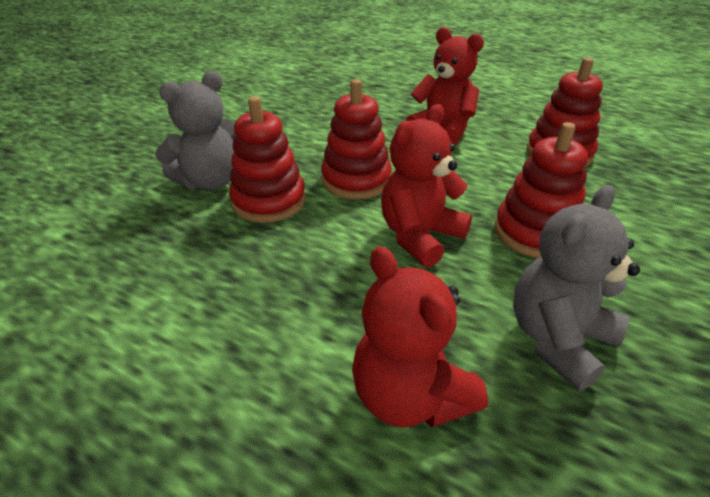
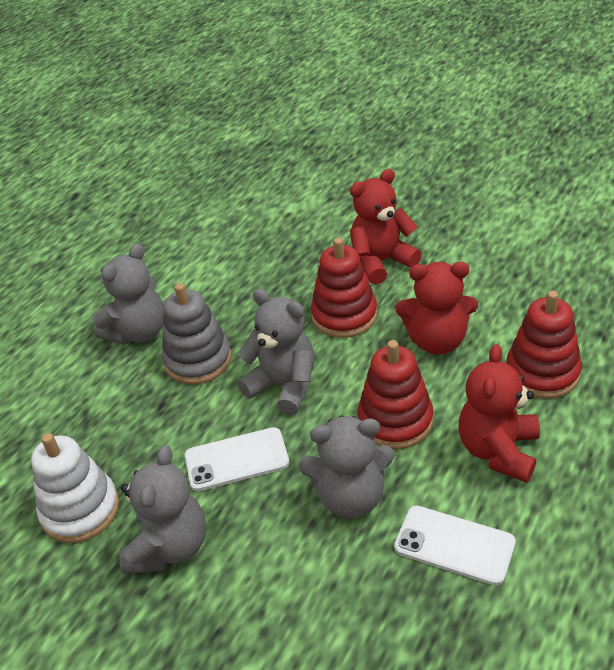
grey stacking toy: none = 0 -> [162,283,231,385] = 1
grey teddy bear: [155,71,236,190] [513,185,640,391] = 2 -> [92,244,164,345] [119,445,206,574] [237,289,315,415] [299,416,394,518] = 4
red stacking toy: [229,96,306,223] [321,79,392,199] [495,122,588,258] [527,58,603,167] = 4 -> [311,238,377,338] [357,340,433,449] [507,291,582,399] = 3
white phone: none = 0 -> [185,427,289,491] [394,506,516,586] = 2
white stacking toy: none = 0 -> [31,433,119,543] = 1

